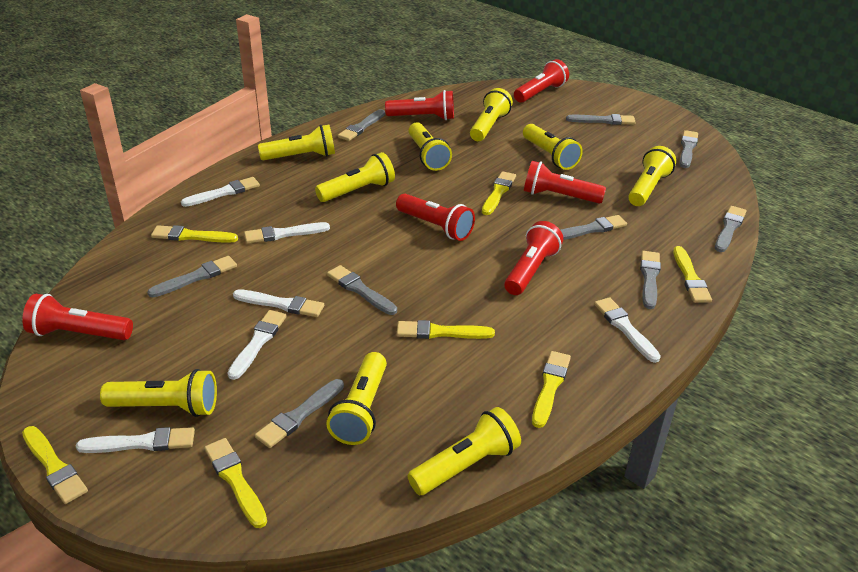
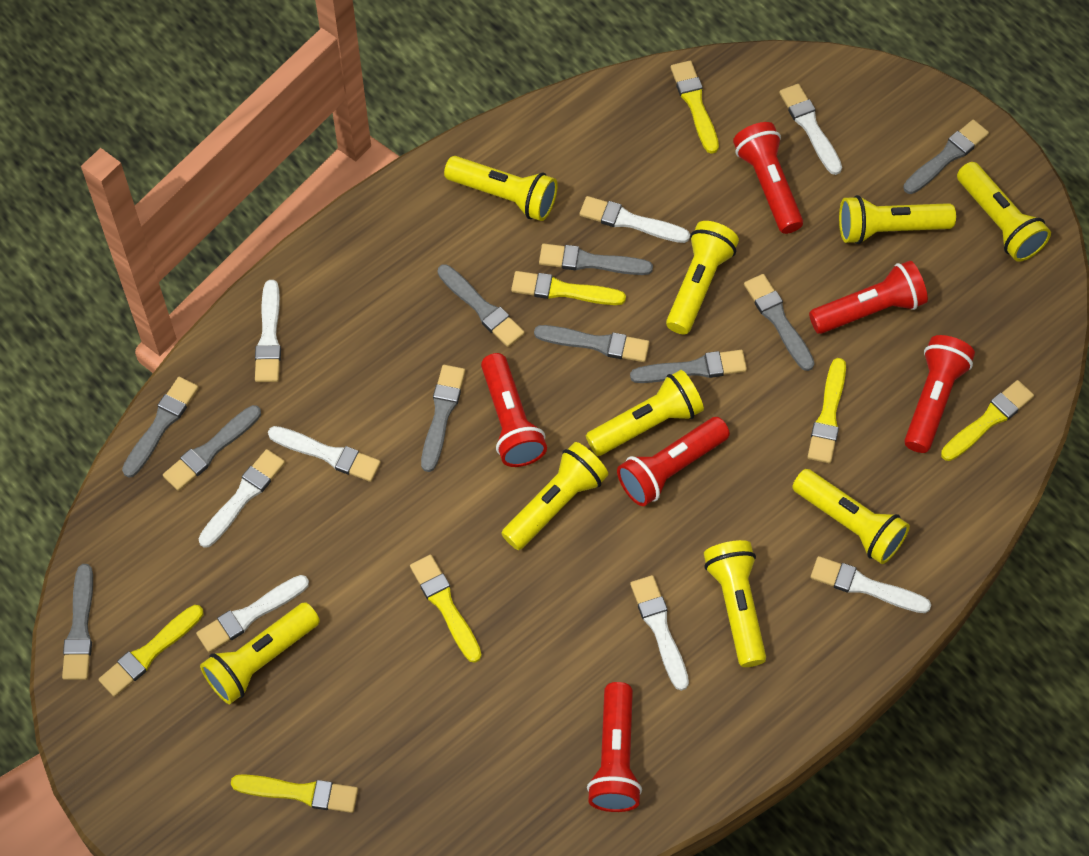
grey brush: [147,256,237,297] [255,379,344,448] [327,265,397,315] [338,109,385,141] [561,215,627,240] [566,114,636,125] [640,251,661,309] [680,130,698,168] [715,206,747,252] = 9 -> [62,564,93,680] [122,377,199,478] [163,405,261,491] [421,365,465,472] [438,264,525,347] [534,325,650,362] [539,244,653,275] [630,350,747,383] [744,274,815,371] [903,120,989,194] = 10
white brush: [76,427,195,453] [181,177,260,207] [228,310,287,380] [233,289,324,317] [244,222,330,244] [594,297,661,363] = 6 -> [196,575,309,653] [198,449,285,548] [255,280,281,382] [268,426,381,482] [580,196,690,243] [630,575,689,691] [779,84,842,175] [810,556,931,613] = 8

